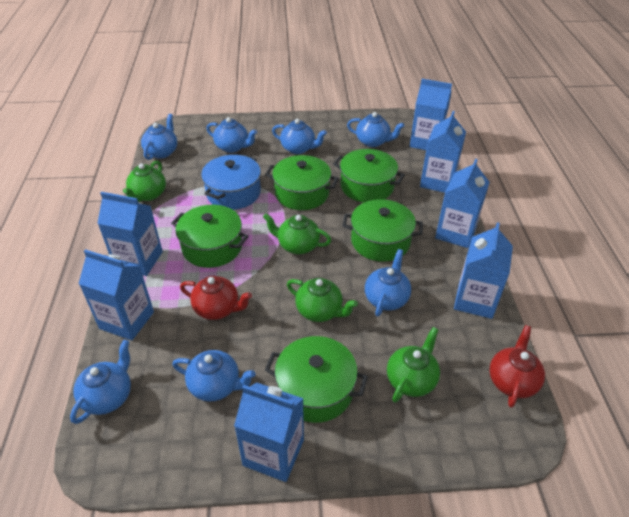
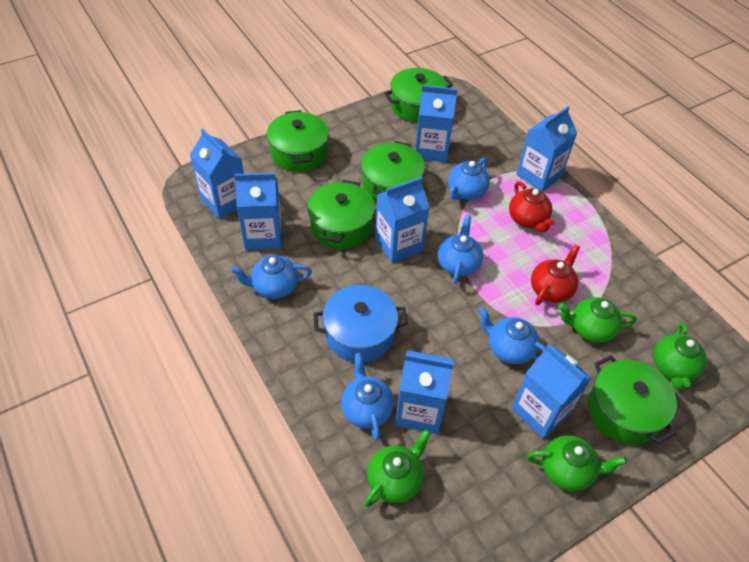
blue teapot: [70,340,131,424] [141,114,177,160] [172,350,256,401] [206,117,257,153] [272,119,327,154] [347,112,405,147] [365,249,411,317] = 7 -> [231,255,312,299] [341,353,394,441] [438,215,483,284] [448,157,490,200] [478,307,546,364] = 5

